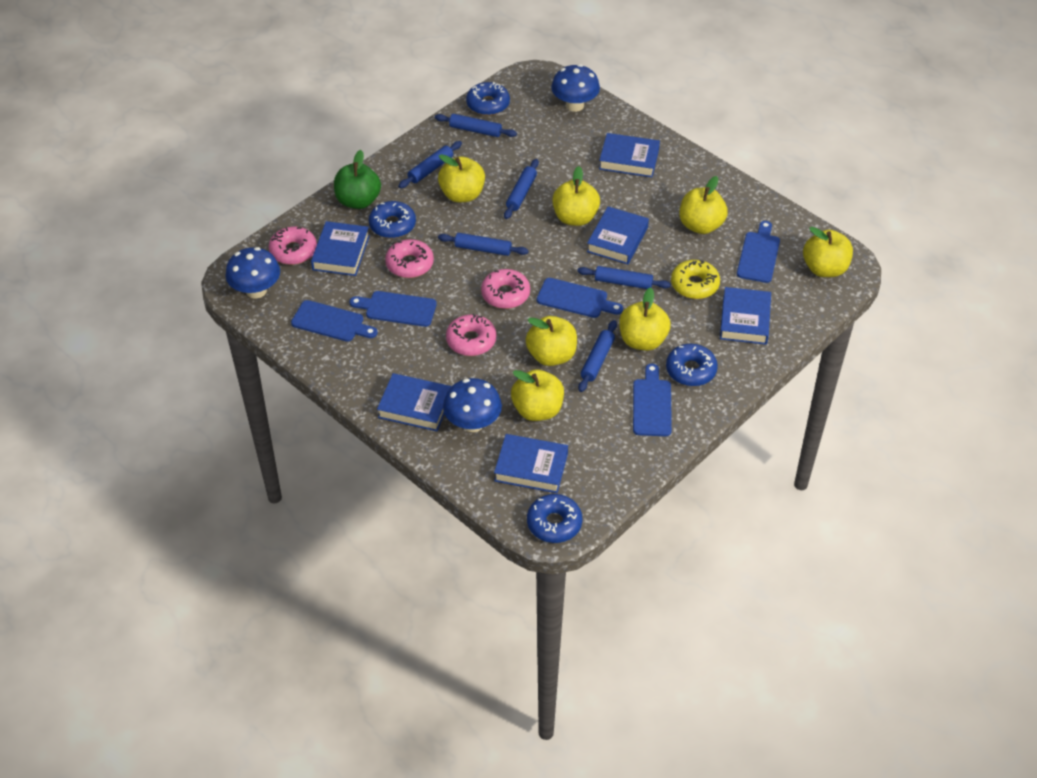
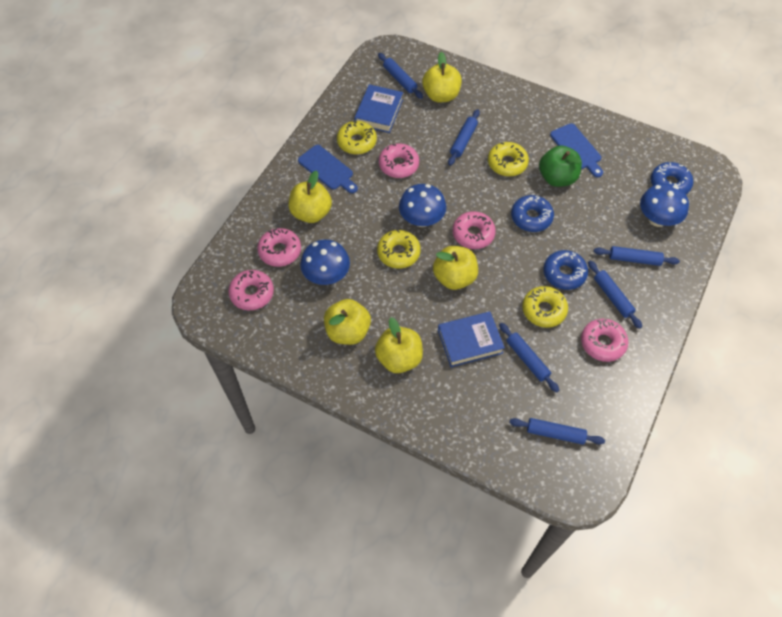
blue book: [311,221,370,276] [377,373,451,431] [494,434,568,493] [587,207,649,264] [599,133,660,177] [720,287,771,345] = 6 -> [354,84,403,133] [438,311,505,367] = 2
blue cutting board: [291,300,378,342] [349,291,437,327] [537,278,623,318] [633,364,672,436] [737,221,780,283] = 5 -> [298,145,358,193] [550,123,603,177] = 2
blue donut: [369,201,416,238] [466,82,510,116] [527,494,582,543] [666,344,718,386] = 4 -> [511,195,554,232] [543,250,588,290] [651,162,693,194] = 3
pink donut: [269,227,317,265] [385,239,434,278] [446,314,496,356] [481,269,530,309] = 4 -> [228,270,274,310] [257,228,301,267] [379,143,419,178] [453,211,496,249] [581,319,628,362] = 5
yellow apple: [438,154,485,202] [511,369,564,421] [526,316,577,366] [552,166,600,226] [619,287,671,351] [679,176,728,234] [803,227,853,277] = 7 -> [289,170,332,223] [324,299,371,345] [375,317,423,373] [422,52,462,102] [433,246,478,290] = 5
yellow donut: [671,260,720,299] = 1 -> [337,121,377,154] [377,230,421,268] [488,142,529,176] [522,286,568,328] = 4

